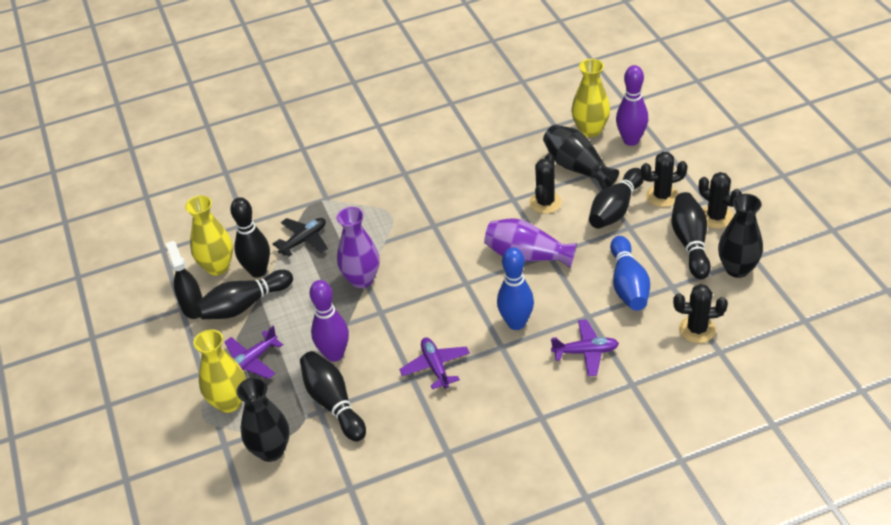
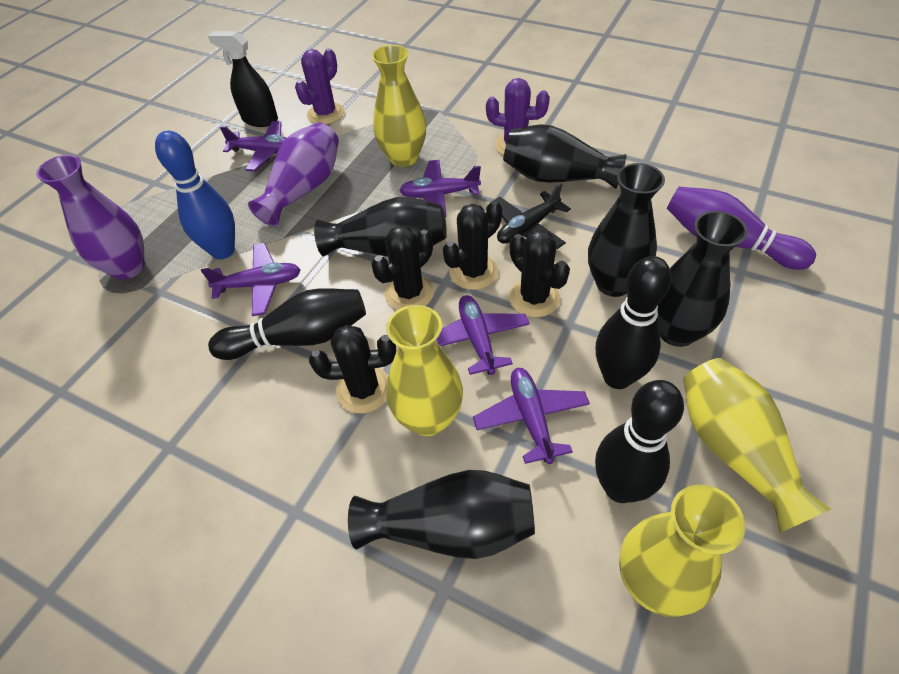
black bowling pin: [196,270,293,319] [230,197,270,277] [300,351,366,441] [589,168,644,229] [672,192,711,279] = 5 -> [208,288,366,360] [595,380,684,503] [596,256,672,389] = 3
black vase: [236,377,290,462] [543,125,619,189] [718,194,763,278] = 3 -> [314,197,447,257] [348,470,535,559] [503,124,626,189] [588,163,665,297] [657,211,748,347] = 5
blue bowling pin: [497,247,534,330] [610,236,650,311] = 2 -> [155,131,235,259] = 1
purple bowling pin: [309,280,349,362] [616,65,648,146] = 2 -> [666,187,816,270] = 1
purple cactus: none = 0 -> [295,48,344,124] [486,78,550,155] = 2
purple plane: [224,326,283,379] [399,337,470,389] [551,319,619,376] = 3 -> [201,243,301,316] [220,121,286,171] [399,160,481,218] [436,295,530,375] [473,368,590,464] = 5
yellow vase: [185,195,233,276] [193,329,246,413] [572,59,610,137] = 3 -> [372,45,426,167] [386,305,463,436] [619,484,745,617] [683,358,831,533] = 4

